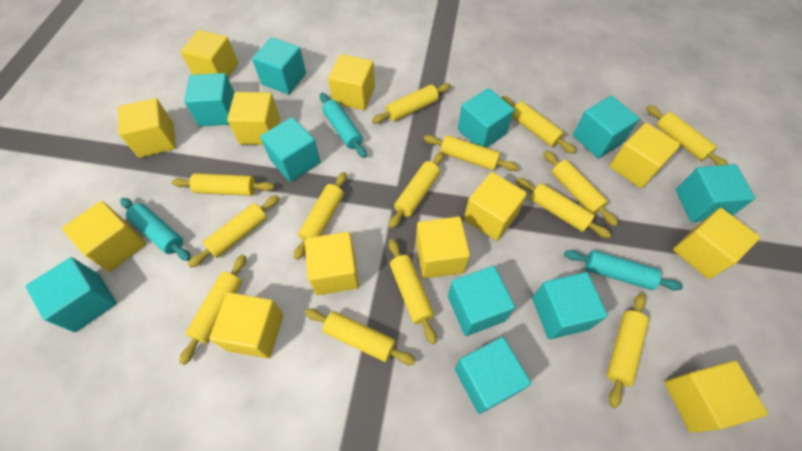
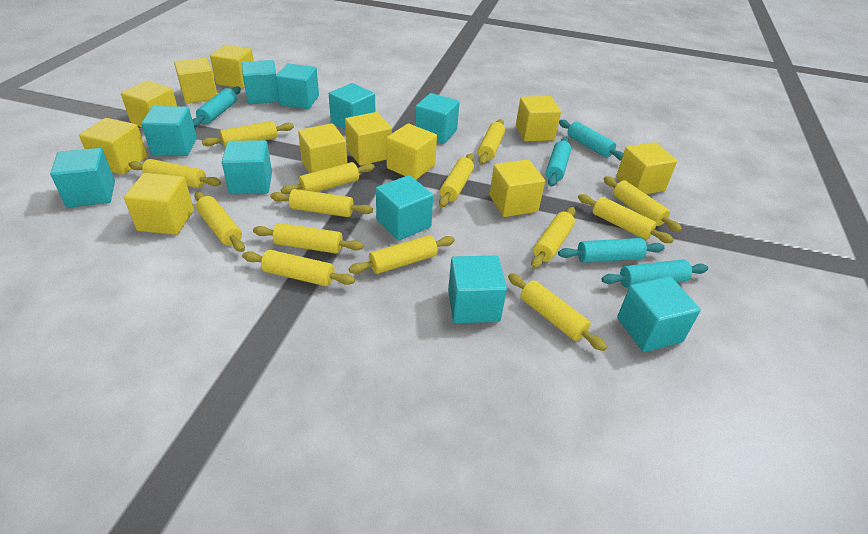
turquoise rolling pin: [120,198,191,261] [320,93,367,158] [564,250,683,291] = 3 -> [192,86,241,127] [546,137,571,187] [558,238,665,263] [559,120,624,161] [601,260,708,288] = 5
yellow cube: [62,201,146,272] [118,98,176,158] [180,30,238,78] [209,292,283,359] [227,92,280,145] [305,232,359,295] [328,54,375,110] [416,216,470,278] [464,172,527,241] [609,123,681,188] [665,361,768,433] [673,208,760,279] = 12 -> [79,118,148,175] [121,80,177,127] [124,173,194,235] [174,57,217,104] [210,45,254,89] [298,123,347,173] [345,112,392,165] [386,123,437,180] [490,160,545,217] [516,96,561,142] [616,142,677,194] = 11

